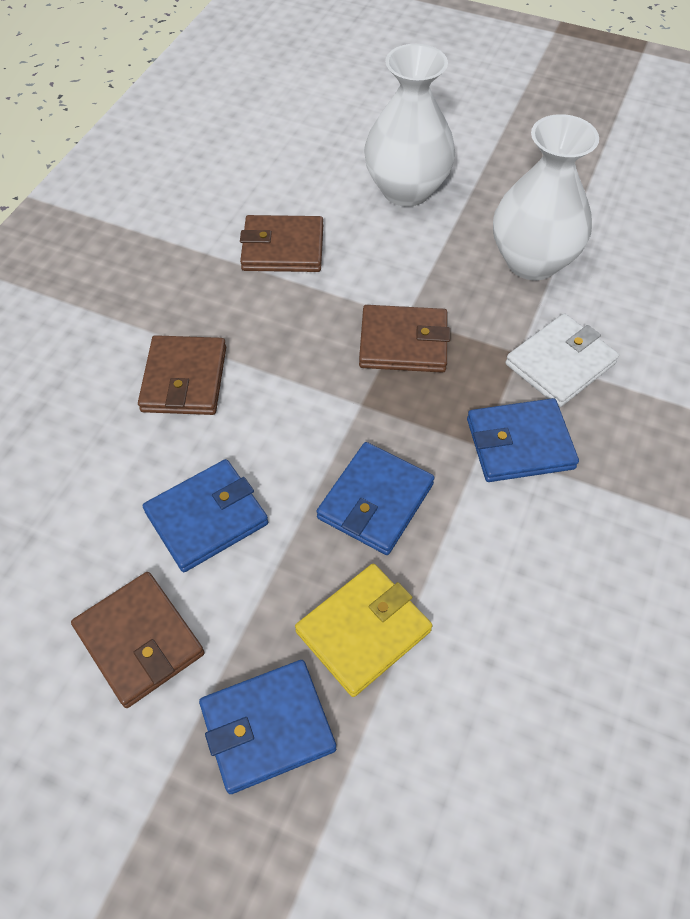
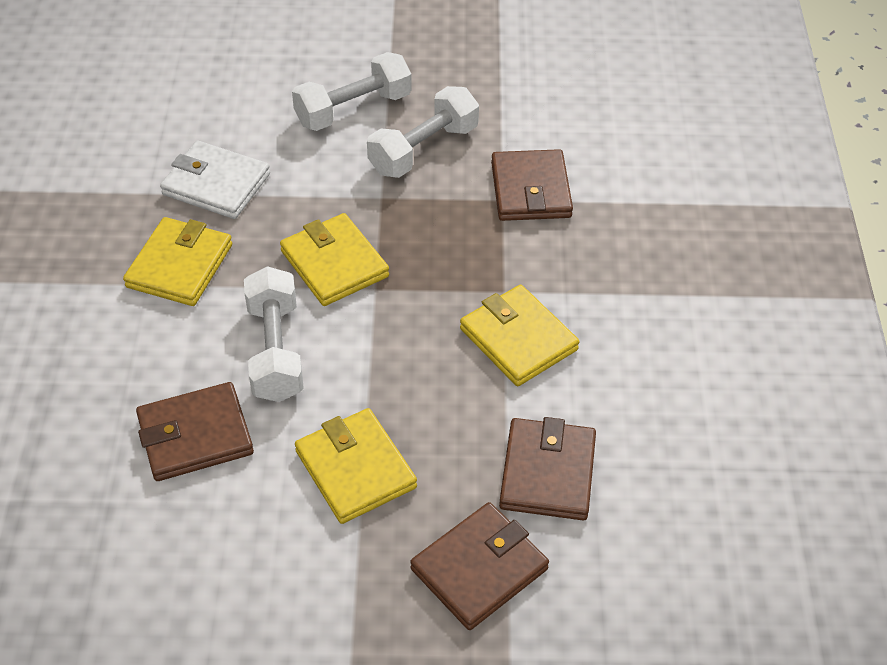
blue wallet: [143,459,268,572] [199,660,336,794] [317,442,435,555] [467,398,579,482] = 4 -> none = 0
white dumbbell: none = 0 -> [244,266,304,402] [292,52,412,131] [367,86,479,178] = 3
white vase: [364,44,455,207] [493,114,599,280] = 2 -> none = 0
yellow wallet: [295,564,432,697] = 1 -> [123,217,232,306] [280,213,389,306] [295,408,417,524] [460,285,579,386] = 4

